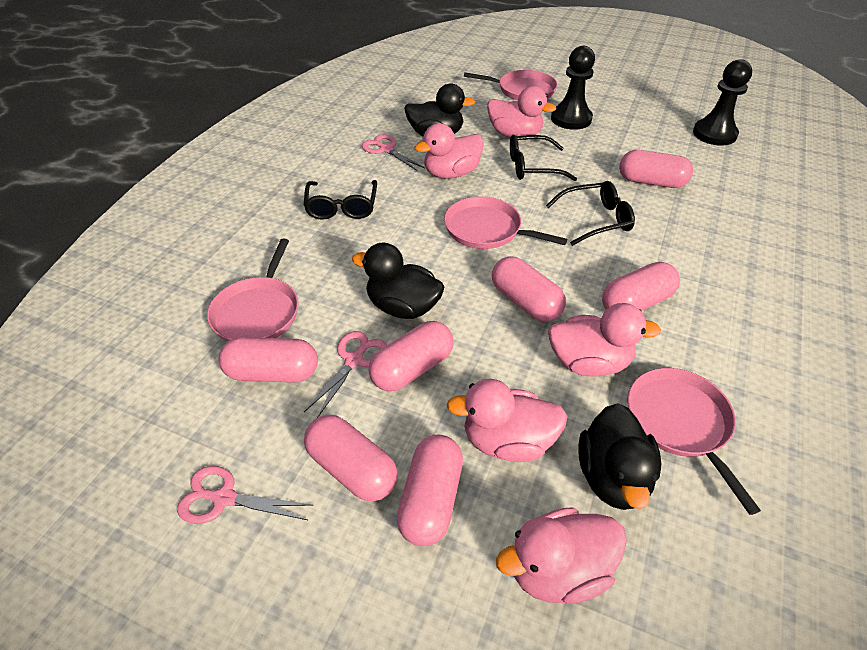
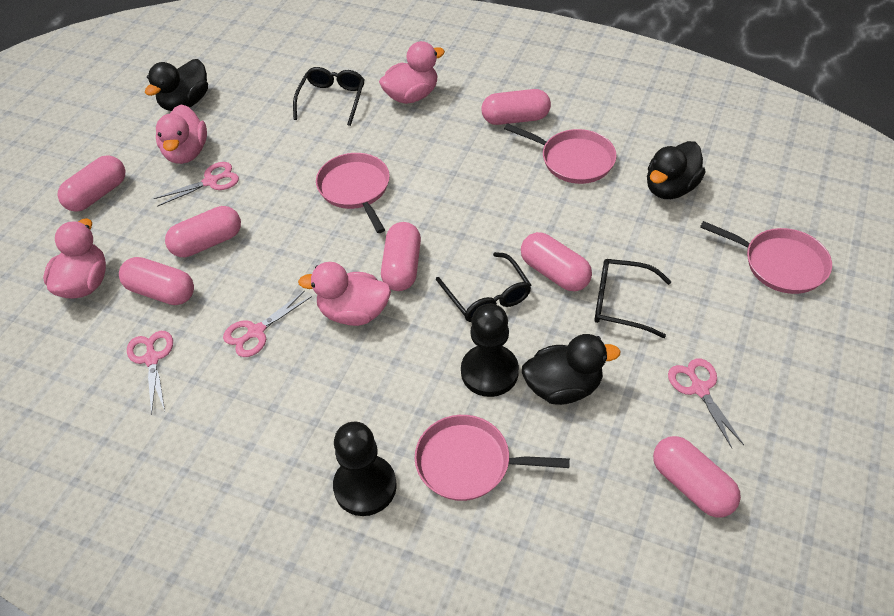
pink duck: [414,123,484,179] [447,379,568,462] [487,86,556,138] [496,507,627,604] [548,303,661,377] = 5 -> [43,218,106,298] [156,104,207,164] [298,262,391,326] [379,41,445,104] = 4
pink scissors: [177,466,313,524] [304,331,387,417] [362,134,425,171] = 3 -> [127,331,173,415] [153,162,239,207] [223,290,312,357] [668,358,744,448] = 4

